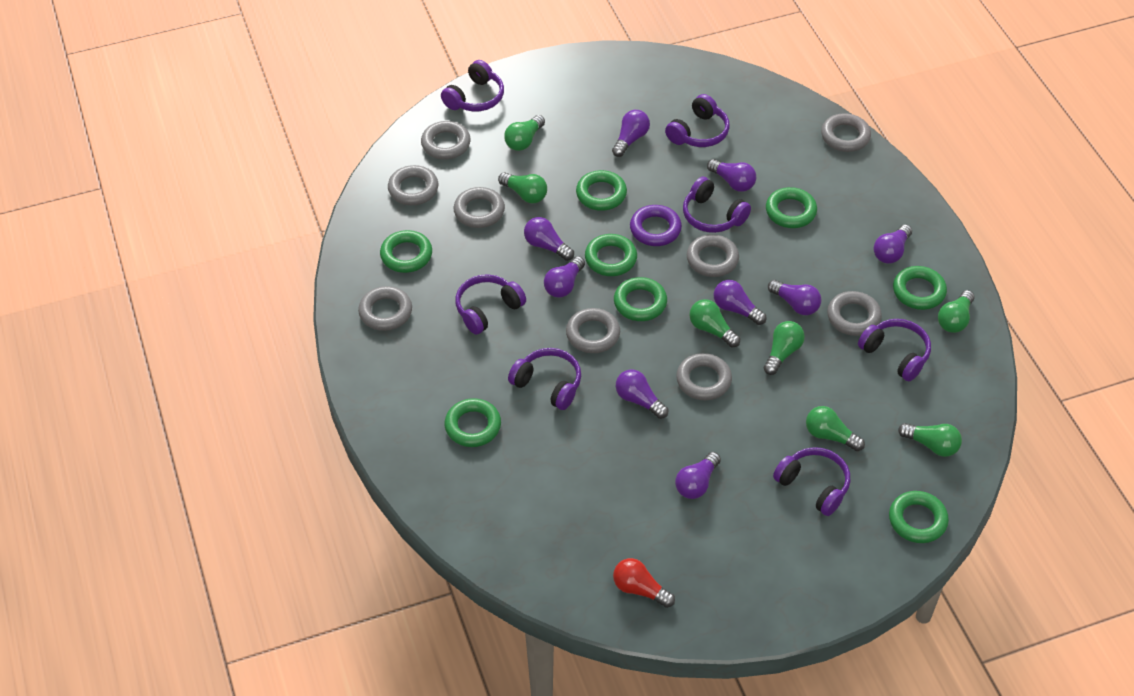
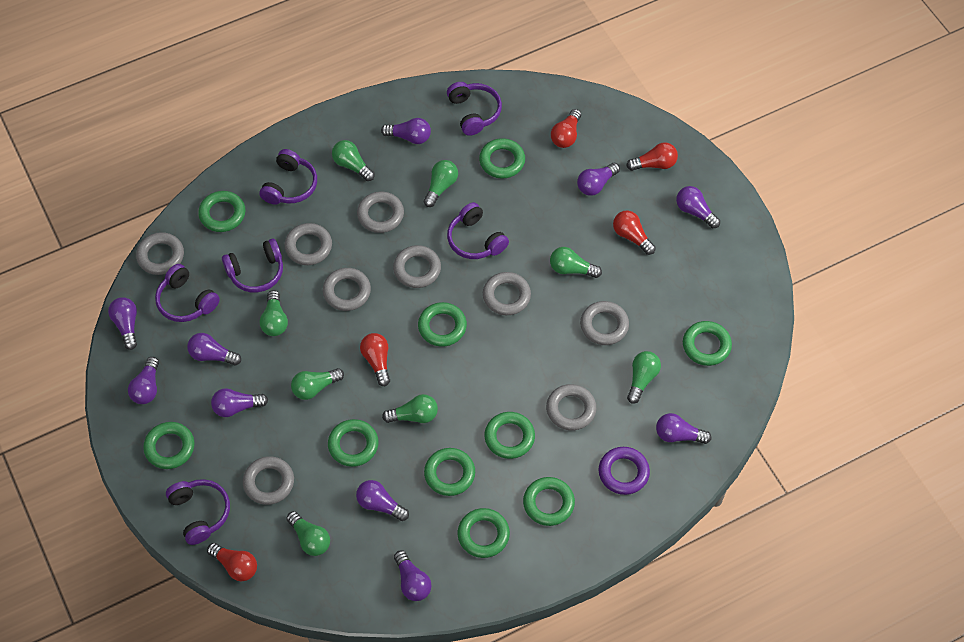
green light bulb: [498,172,547,203] [504,115,545,151] [689,299,740,348] [764,321,805,375] [806,406,865,451] [898,423,962,457] [938,290,975,333] = 7 -> [260,290,288,336] [286,511,330,556] [291,368,344,400] [332,140,375,181] [382,394,438,423] [424,160,458,207] [550,247,602,278] [627,351,661,404] = 8
green ring: [380,230,432,273] [445,398,501,447] [576,170,627,211] [585,234,637,276] [614,277,667,321] [766,187,817,228] [889,491,949,543] [893,266,947,310] = 8 -> [143,422,194,469] [198,191,245,232] [328,419,379,467] [418,302,467,347] [424,448,475,496] [458,508,510,558] [479,138,525,178] [484,412,535,459] [523,477,575,526] [683,321,732,366] = 10
purple headphones: [441,60,504,112] [455,274,526,335] [508,348,581,410] [665,94,730,147] [683,177,751,233] [773,447,850,516] [858,319,931,381] = 7 -> [155,264,220,322] [166,479,230,545] [222,239,283,292] [259,149,317,205] [447,82,502,136] [447,202,509,259] = 6
purple light bulb: [524,217,574,261] [544,256,585,298] [612,110,650,157] [616,369,668,419] [675,452,721,499] [707,159,756,192] [714,280,766,325] [768,280,821,315] [874,224,912,264] = 9 -> [108,297,137,350] [128,357,159,404] [187,333,241,365] [211,388,268,417] [356,480,409,521] [381,118,431,144] [394,550,431,601] [577,163,620,196] [656,413,711,444] [676,186,720,228] = 10
red light bulb: [613,558,675,608] = 1 -> [207,543,257,581] [360,333,390,386] [551,109,581,148] [613,210,656,255] [626,142,678,171] = 5

